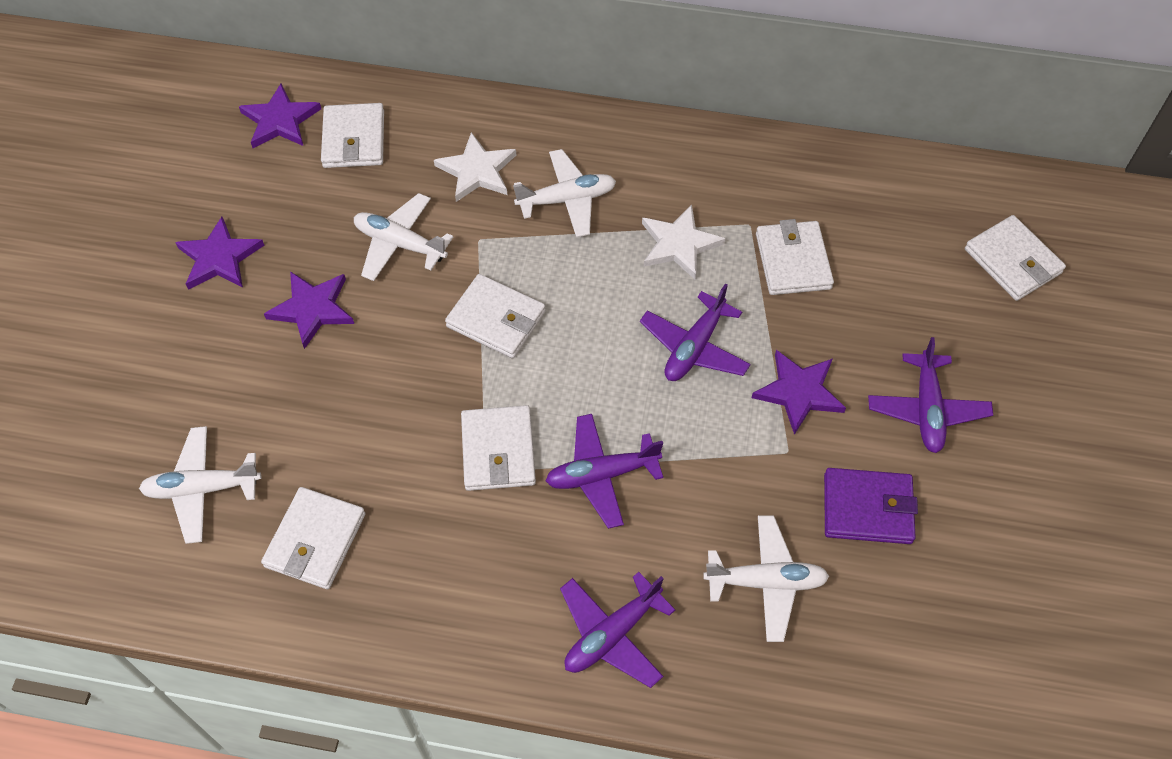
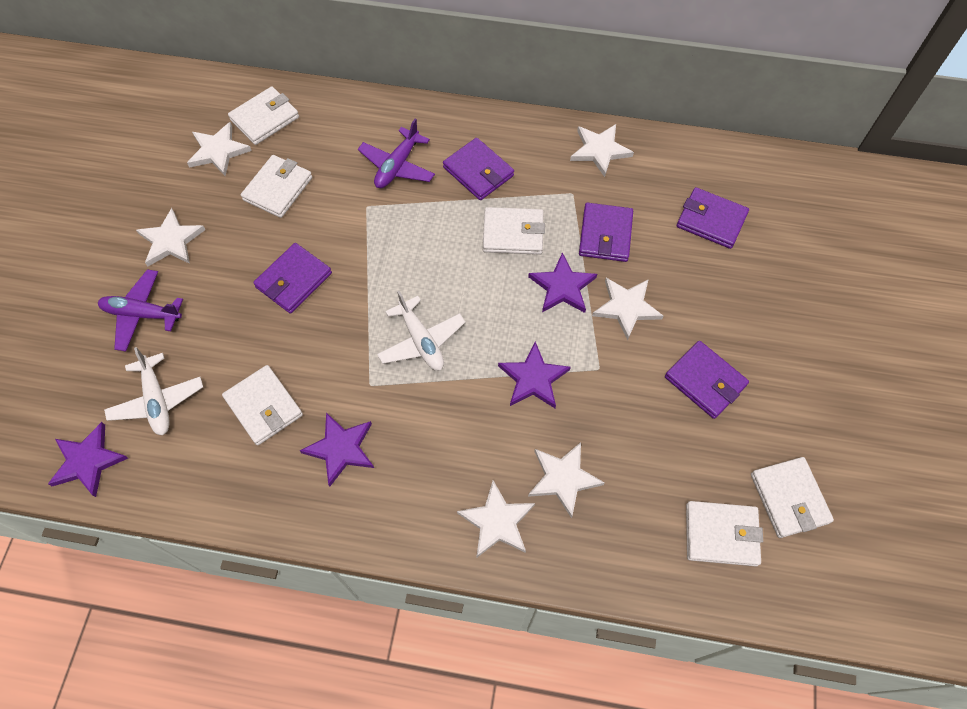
purple plane: [546,414,663,529] [560,572,675,688] [640,284,751,381] [868,337,993,453] = 4 -> [98,269,183,351] [358,119,435,188] = 2
purple wallet: [824,468,918,544] = 1 -> [253,243,332,314] [443,138,514,200] [579,203,633,262] [665,341,749,419] [677,187,749,249] = 5
white plane: [139,426,261,544] [354,193,453,281] [513,149,616,237] [703,515,829,642] = 4 -> [104,347,203,435] [377,291,465,371] = 2
white star: [434,132,516,202] [642,205,725,280] = 2 -> [136,208,206,266] [187,122,252,176] [457,480,535,557] [528,442,605,518] [570,124,634,177] [592,278,663,340] = 6

